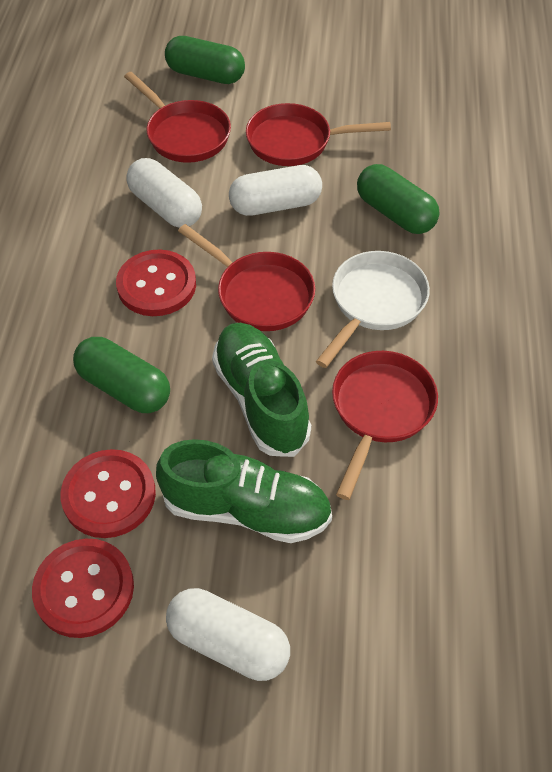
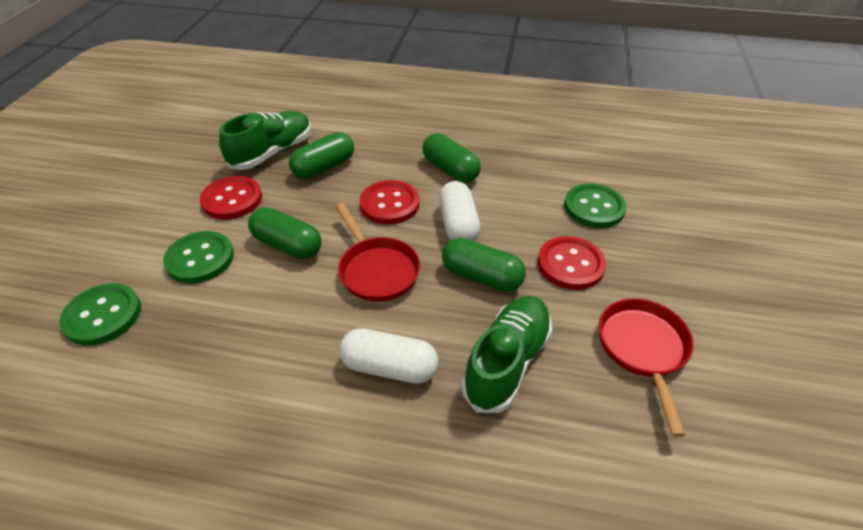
green button: none = 0 -> [59,283,141,346] [163,231,234,284] [564,183,627,228] = 3
green capsule: [73,337,170,413] [165,36,245,84] [357,164,439,234] = 3 -> [248,207,321,259] [289,132,354,179] [422,133,481,183] [442,238,526,292] = 4
red pan: [124,72,231,163] [178,224,315,331] [246,103,391,166] [332,351,438,500] = 4 -> [336,203,420,302] [599,298,694,437] = 2
white capsule: [126,158,202,227] [166,588,290,681] [229,165,322,216] = 3 -> [339,328,439,384] [439,181,480,241] = 2
white pan: [316,251,430,368] = 1 -> none = 0

